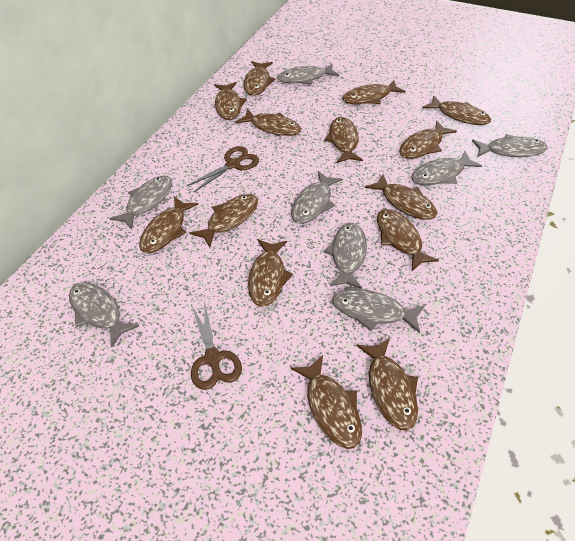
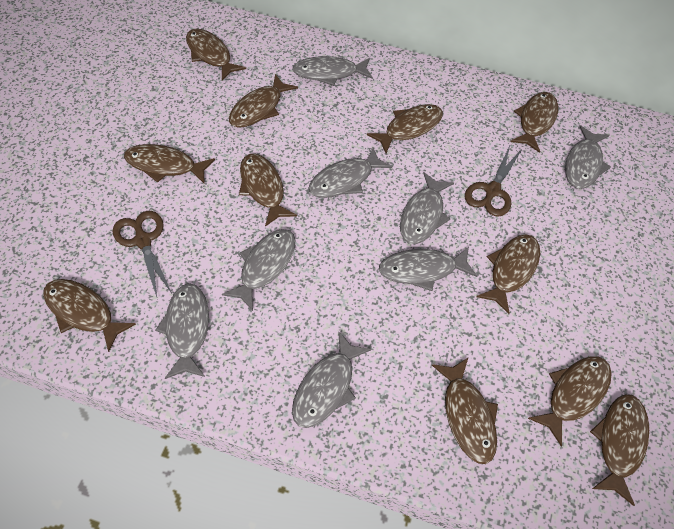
brown fish: [139,196,198,253] [190,194,258,247] [214,82,247,120] [236,109,301,136] [243,61,276,96] [248,239,293,307] [291,355,362,449] [324,117,363,163] [342,80,406,104] [357,338,418,430] [365,174,437,220] [377,209,439,271] [399,120,457,159] [423,95,491,125] = 14 -> [43,279,136,352] [124,144,215,184] [186,29,246,80] [229,74,298,128] [239,154,297,227] [367,104,443,153] [432,357,498,464] [476,234,540,314] [510,92,558,153] [528,356,612,446] [590,394,649,506] = 11

